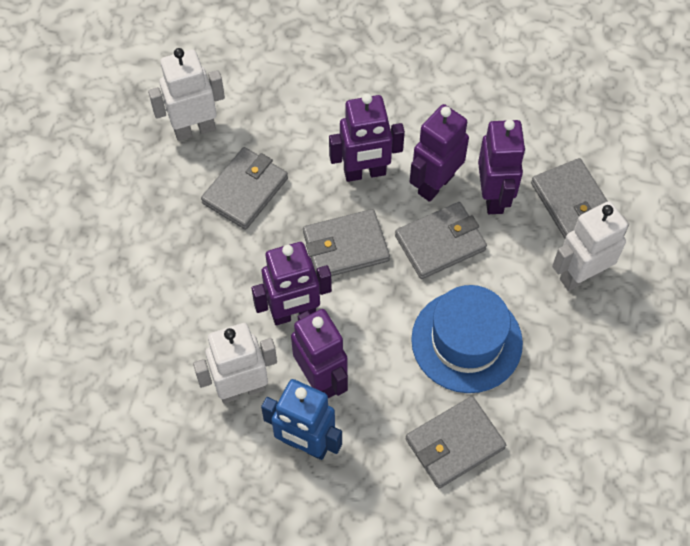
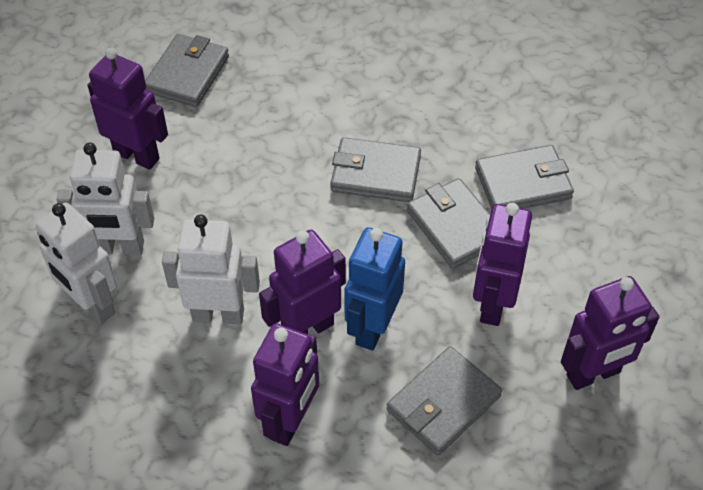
blue hat: [411,285,523,393] = 1 -> none = 0

